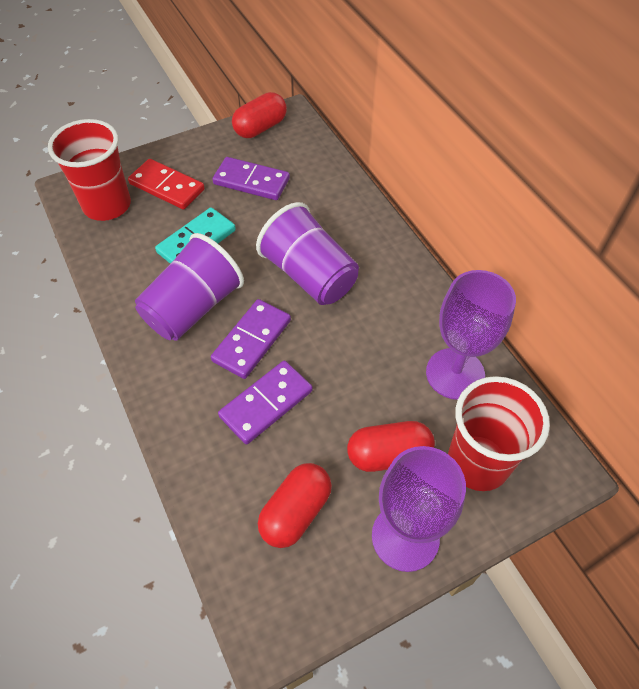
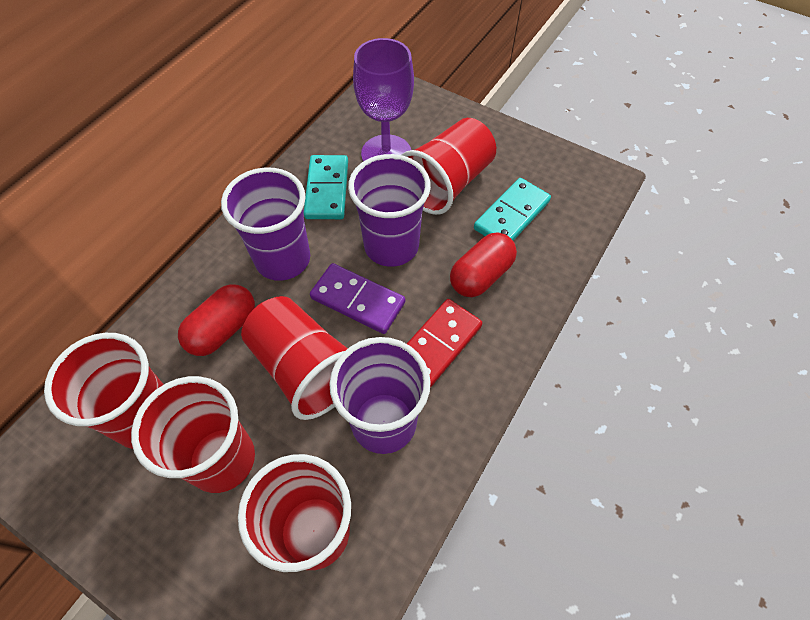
purple cup: [135,233,244,341] [256,202,359,305] = 2 -> [221,167,310,281] [329,337,431,454] [348,154,431,267] = 3
purple domino: [211,299,291,379] [212,157,290,200] [218,361,313,444] = 3 -> [310,263,405,334] = 1
purple goblet: [372,446,466,572] [426,270,516,400] = 2 -> [353,38,414,161] = 1
red capsule: [232,92,287,138] [258,463,332,548] [347,421,435,472] = 3 -> [178,284,255,356] [450,233,517,297] = 2
red cup: [48,119,131,221] [448,376,550,491] = 2 -> [44,333,164,449] [131,376,255,493] [238,454,351,572] [241,296,348,420] [402,118,496,215] = 5
turquoise domino: [155,207,236,264] = 1 -> [304,155,348,219] [474,178,551,241] = 2

